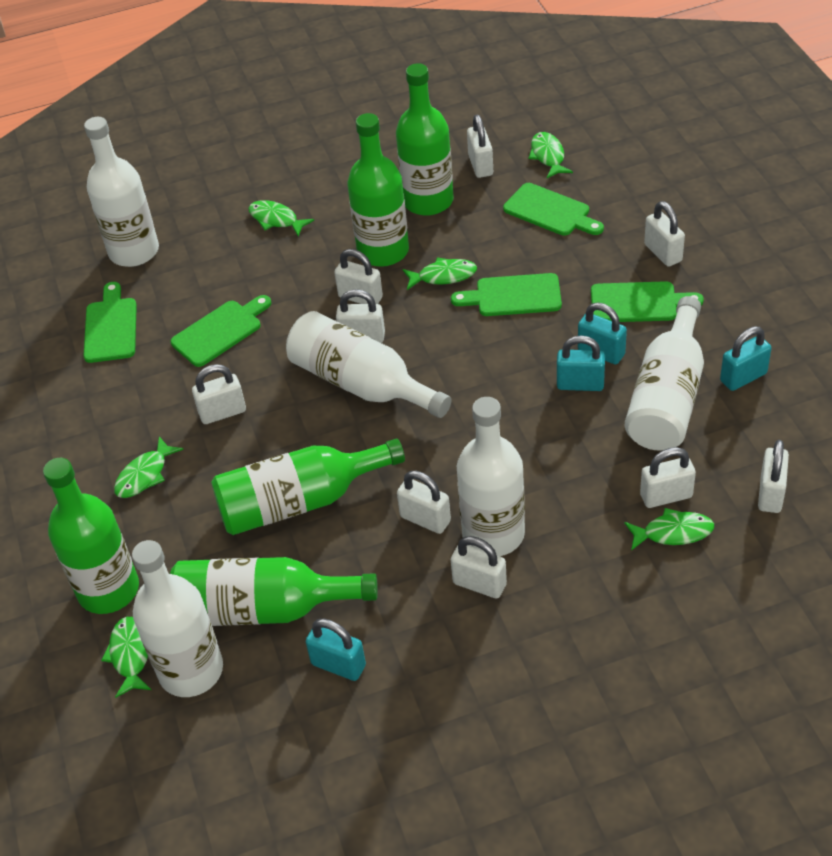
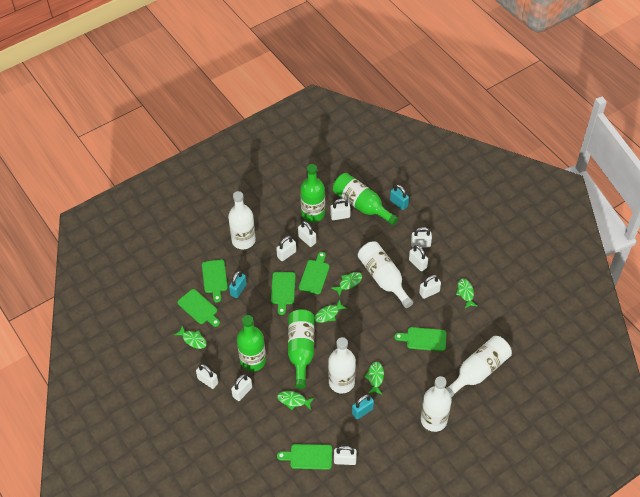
green bottle: [43,458,139,614] [170,557,378,626] [211,439,405,535] [347,113,409,267] [396,63,454,216] = 5 -> [237,315,266,371] [288,309,314,389] [300,164,325,222] [333,173,398,225] = 4
green cutting board: [83,282,137,363] [170,295,271,367] [451,273,562,316] [503,183,604,236] [591,281,704,322] = 5 -> [177,289,220,327] [202,259,228,303] [271,272,296,315] [277,444,332,470] [299,252,330,294] [394,327,446,351] = 6
turquoise padlock: [306,619,366,681] [557,335,605,391] [578,302,627,364] [720,327,772,391] = 4 -> [229,271,247,298] [352,394,374,419] [390,184,409,210] = 3

